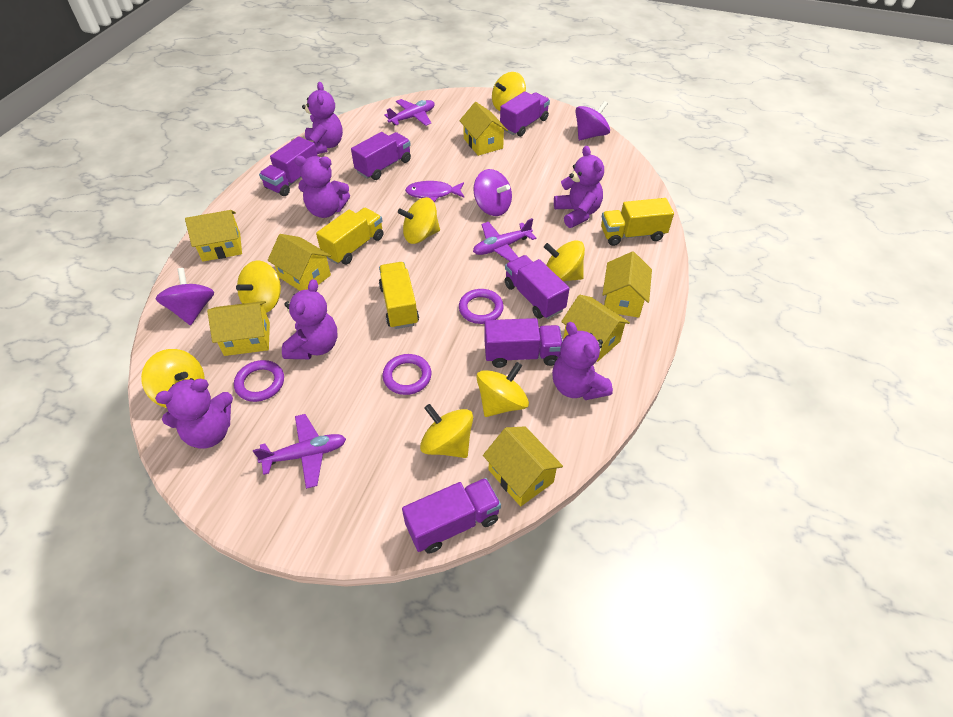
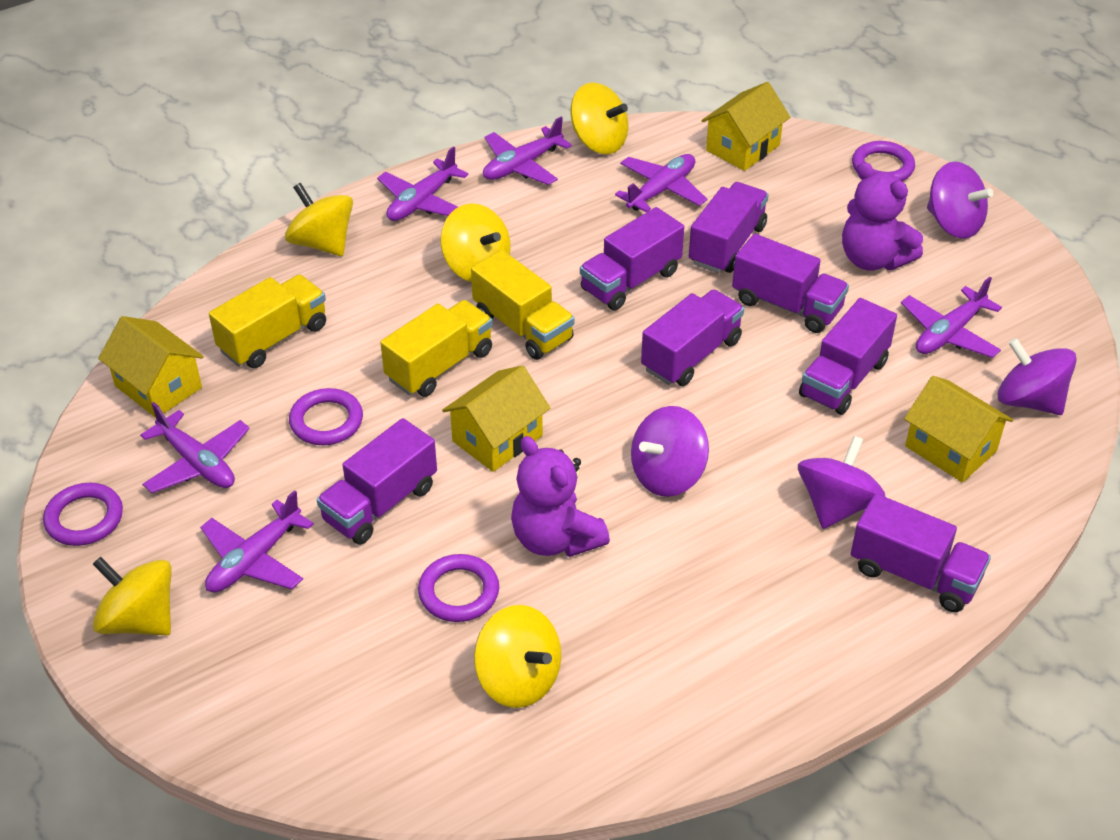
purple fish: [405,181,464,202] = 1 -> none = 0
purple plane: [253,414,346,489] [384,99,434,126] [473,218,536,261] = 3 -> [140,402,250,493] [200,490,314,593] [377,146,469,221] [483,117,572,185] [615,154,707,213] [901,277,1002,358] = 6
purple ring: [234,360,284,402] [383,354,432,395] [459,289,504,324] = 3 -> [43,483,123,546] [289,388,363,445] [418,554,499,622] [852,141,915,181] = 4
purple spinning top: [156,268,214,325] [473,169,512,216] [575,101,610,140] = 3 -> [631,406,709,497] [798,436,885,529] [927,161,993,239] [998,338,1077,415] = 4
purple teddy bear: [155,378,233,449] [282,279,338,359] [294,156,350,218] [302,82,343,154] [552,322,613,400] [554,146,604,228] = 6 -> [511,436,610,557] [842,162,923,271] = 2
purple truck: [259,137,317,196] [351,132,411,180] [402,478,501,554] [484,318,562,368] [500,91,550,137] [505,255,570,319] = 6 -> [317,418,437,545] [580,207,684,311] [641,289,744,386] [689,182,769,273] [732,234,849,333] [799,298,897,415] [851,494,991,612] = 7
yellow house: [185,210,242,262] [207,301,270,356] [268,234,331,291] [459,102,508,156] [483,427,563,507] [561,295,630,362] [602,251,652,318] = 7 -> [98,316,204,418] [442,366,550,472] [701,82,790,171] [904,376,1013,483] = 4
yellow spinning top: [141,349,205,408] [236,260,281,313] [398,197,440,244] [420,404,473,458] [476,362,529,417] [492,72,526,111] [544,240,585,281] = 7 -> [93,557,172,635] [285,183,353,256] [440,203,511,282] [474,605,561,708] [571,83,628,154] = 5

